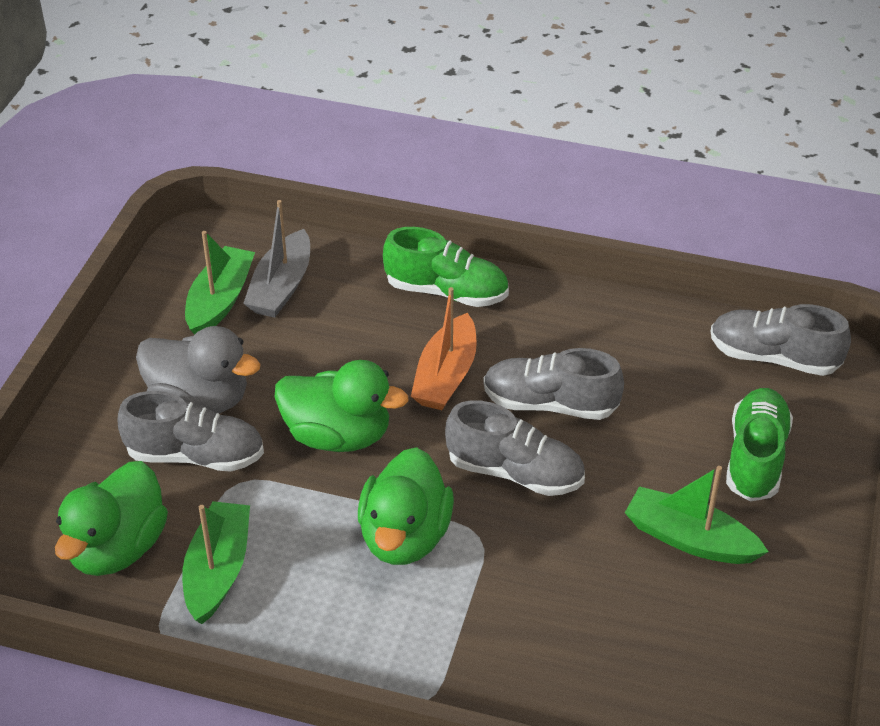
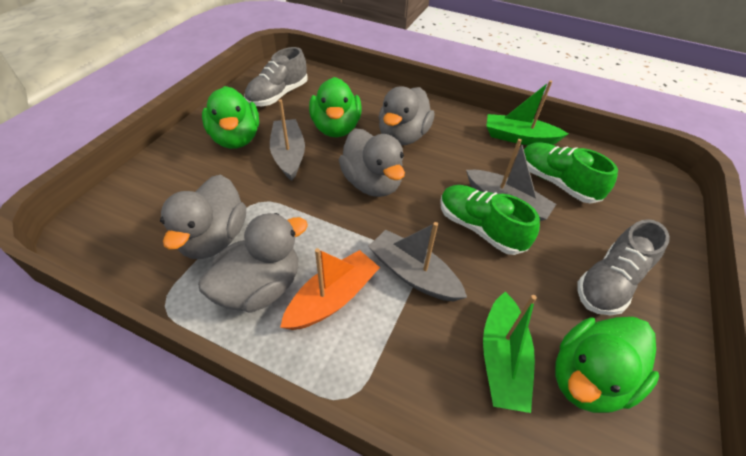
green boat: [182,501,250,624] [185,231,255,334] [625,466,768,564] = 3 -> [483,292,537,413] [487,80,568,145] = 2
grey boat: [243,200,310,318] = 1 -> [270,99,305,181] [368,222,467,302] [466,139,556,221] = 3
grey duck: [136,326,261,414] = 1 -> [160,175,246,259] [198,213,308,313] [339,128,405,197] [378,86,434,145] = 4
grey shoe: [118,391,264,472] [445,400,585,496] [483,348,624,420] [711,304,851,376] = 4 -> [244,47,308,106] [577,219,669,315] = 2

